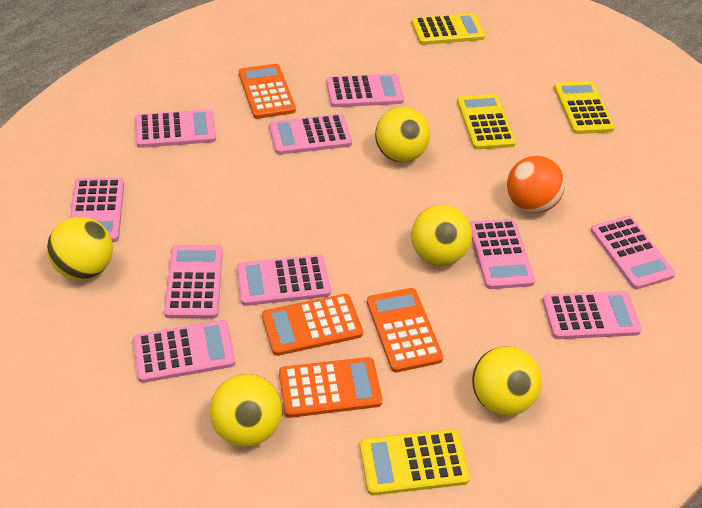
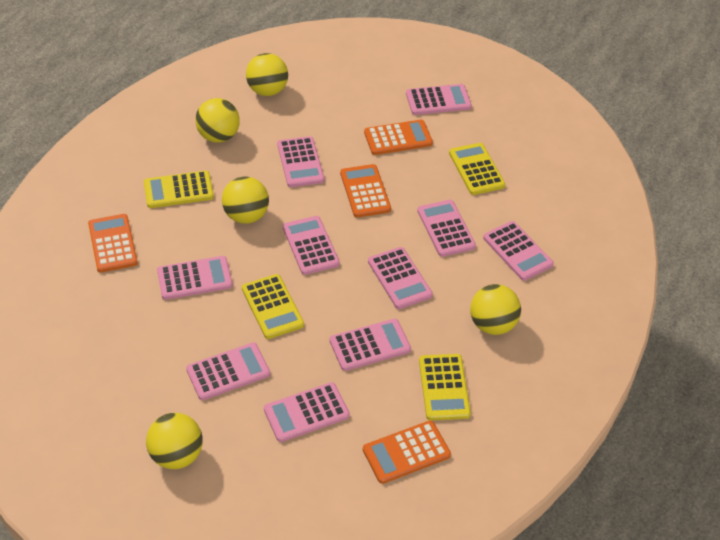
orange ball: [507,156,565,213] = 1 -> none = 0

